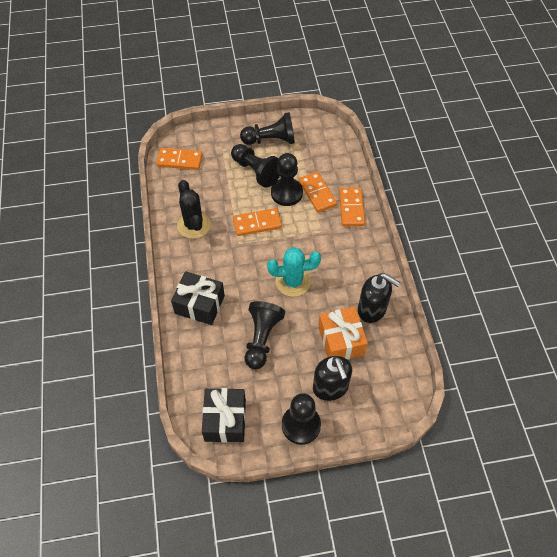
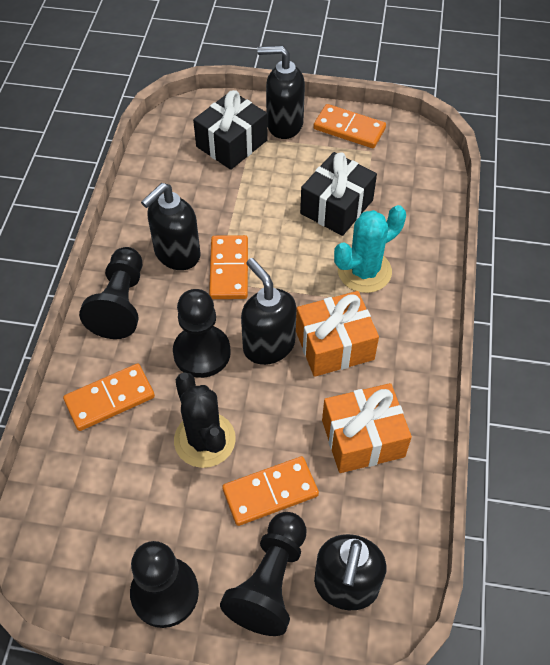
black pawn: [231,144,280,187] [240,112,295,145] [245,301,285,369] [271,153,303,206] [282,393,321,445] = 5 -> [79,247,142,339] [130,541,199,628] [173,289,231,378] [220,512,307,636] = 4
black soap dispenser: [313,356,352,401] [358,273,401,323] = 2 -> [141,183,201,270] [241,258,297,365] [257,46,305,139] [314,534,387,610] = 4
orange gift: [318,307,368,360] = 1 -> [296,291,379,377] [322,383,412,473] = 2

